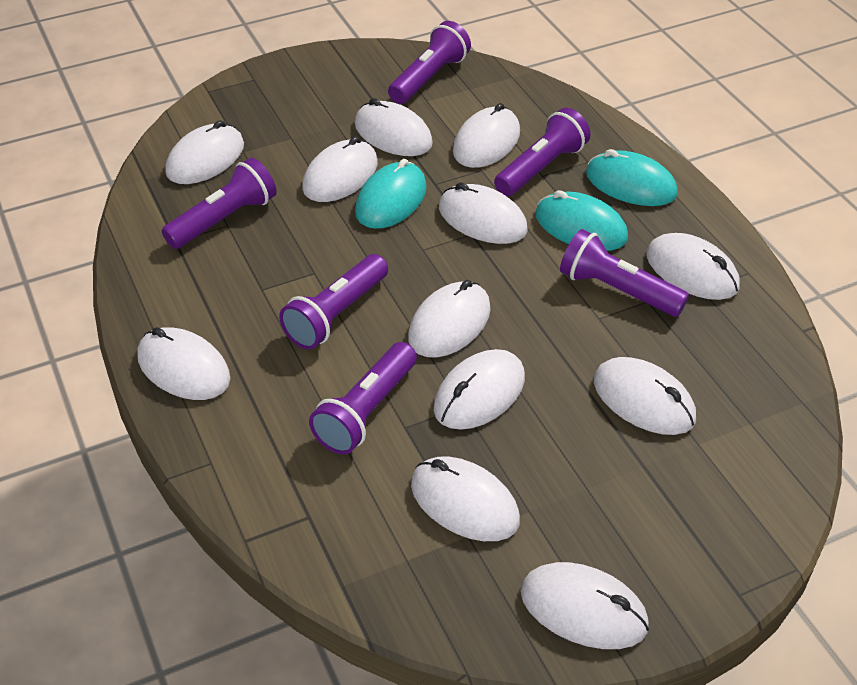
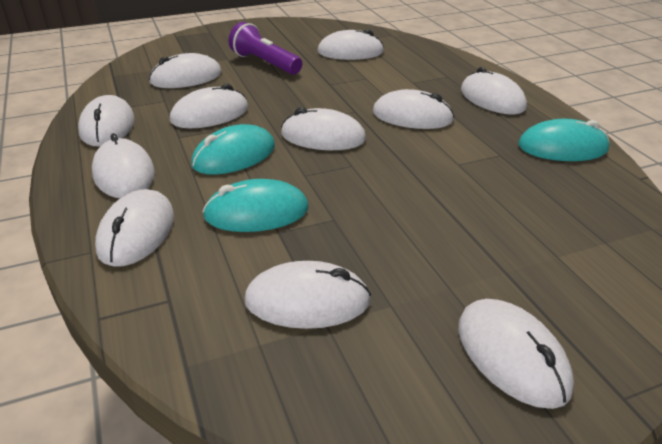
purple flashlight: [162,158,277,249] [279,254,388,349] [309,342,417,454] [388,21,471,104] [494,108,591,196] [560,229,689,317] = 6 -> [229,22,302,75] = 1
white mouse: [137,327,230,400] [165,120,244,184] [302,136,378,202] [355,98,433,156] [408,280,491,358] [411,457,520,541] [434,349,525,430] [439,182,528,244] [453,103,520,168] [521,562,649,649] [594,357,696,435] [646,233,740,300] = 12 -> [78,95,135,147] [92,133,155,198] [95,189,174,267] [149,53,222,88] [170,84,248,128] [245,261,371,329] [281,107,366,150] [317,29,384,60] [373,89,455,129] [458,299,574,409] [461,67,527,114] = 11

